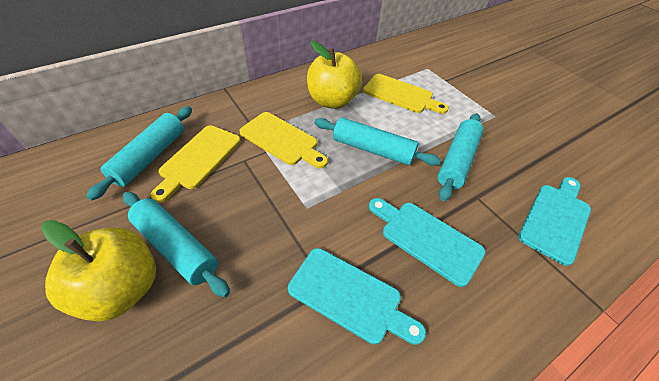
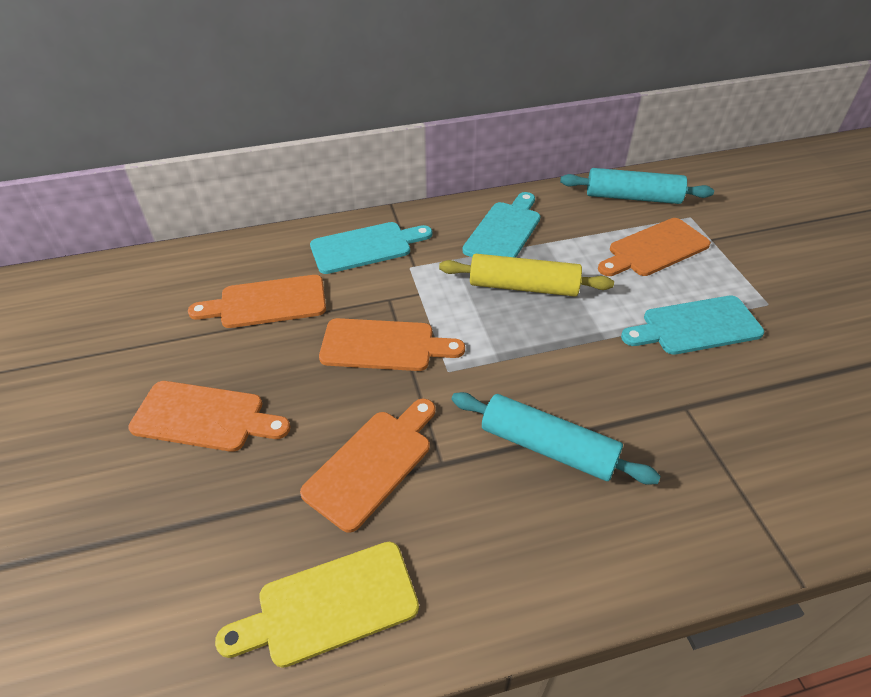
orange cutting board: none = 0 -> [128,381,291,452] [188,275,326,328] [300,399,435,533] [319,318,465,371] [598,218,711,276] = 5
turquoise rolling pin: [86,106,192,201] [123,192,230,297] [314,117,441,166] [437,113,483,201] = 4 -> [451,392,661,485] [560,168,714,204] = 2
yellow apple: [41,220,156,321] [307,41,362,109] = 2 -> none = 0
yellow cutting board: [151,125,241,203] [239,112,328,168] [363,74,449,114] = 3 -> [215,542,419,668] = 1
yellow rolling pin: none = 0 -> [439,254,614,297] = 1

